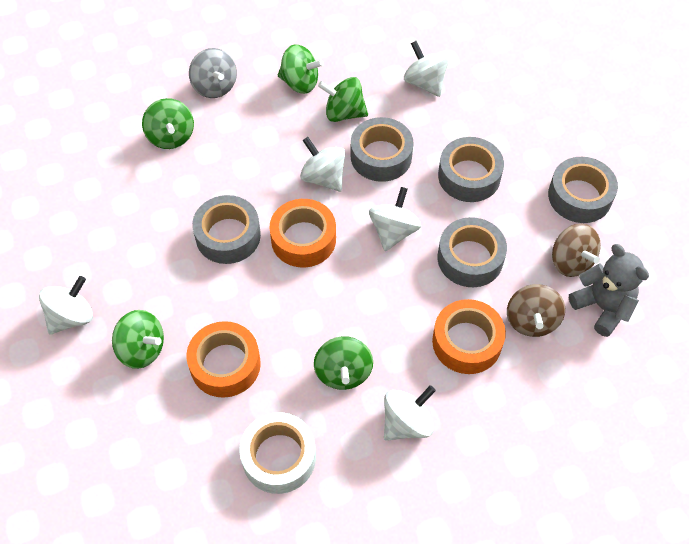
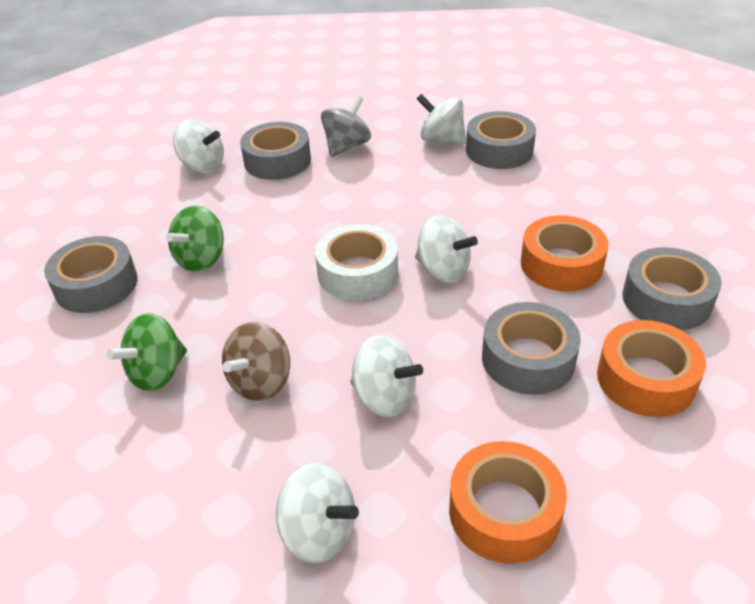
brown spinning top: [507,284,565,337] [552,224,601,277] = 2 -> [222,322,290,401] = 1
green spinning top: [112,310,164,369] [142,98,194,149] [278,44,324,94] [314,336,373,390] [318,77,368,122] = 5 -> [107,313,187,391] [166,205,224,272] = 2
grey teddy bear: [569,244,649,337] = 1 -> none = 0

